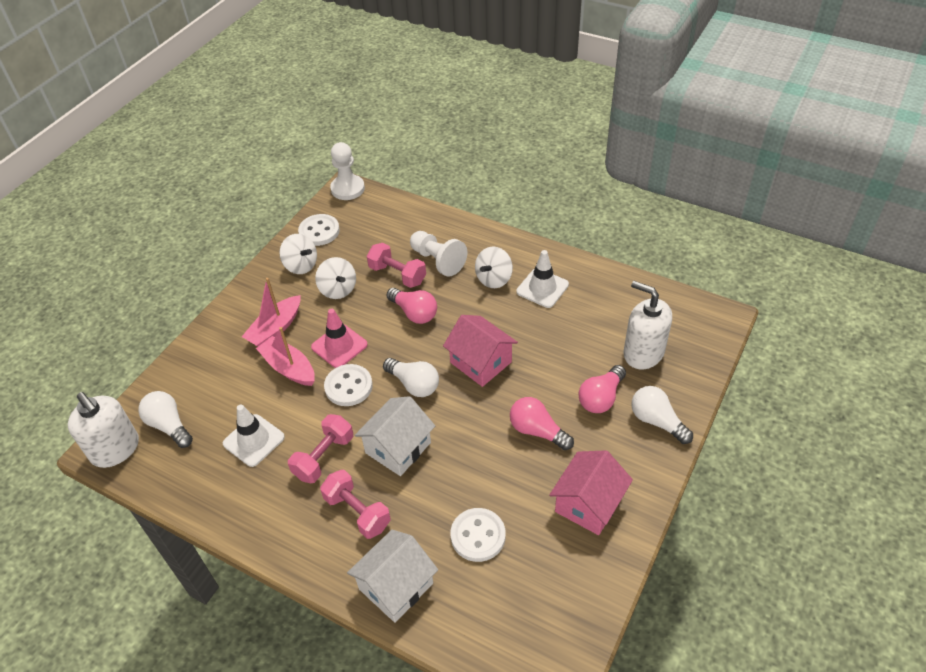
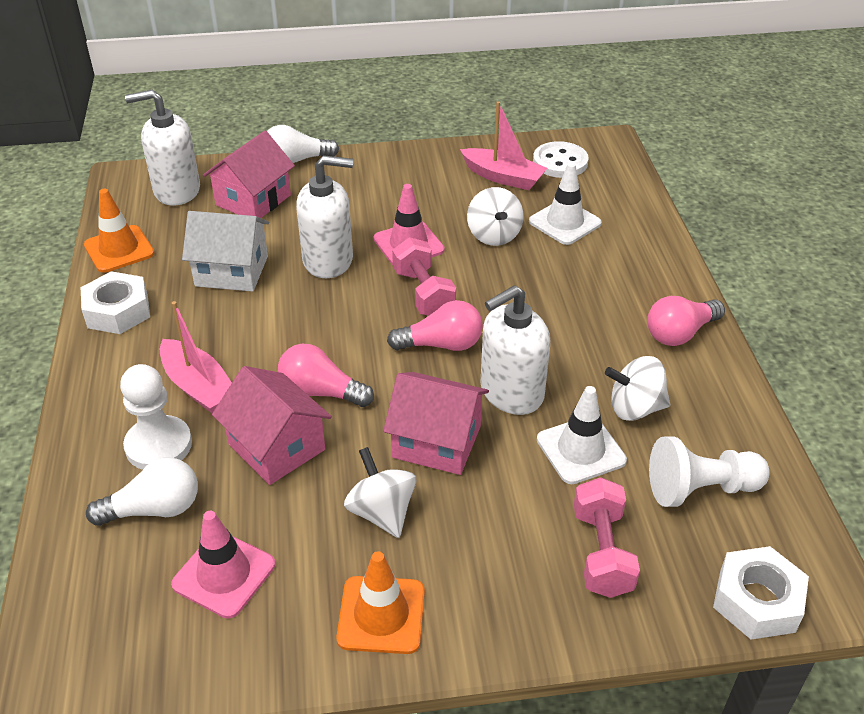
orange traffic cone: none = 0 -> [84,189,155,273] [336,551,425,654] = 2
pink dumbbell: [288,414,353,483] [320,470,391,539] [367,243,426,288] = 3 -> [392,237,456,316] [574,477,640,598] = 2
pink house: [443,315,518,387] [549,450,633,535] = 2 -> [203,131,295,218] [212,366,332,485] [383,372,489,475] = 3
pink traffic cone: [311,309,368,368] = 1 -> [171,511,275,619] [374,184,445,265] = 2
white button: [298,214,340,246] [324,364,373,406] [450,508,506,562] = 3 -> [533,141,589,178] = 1
white house: [347,530,438,623] [355,396,435,476] = 2 -> [182,211,269,292] = 1
white light bulb: [138,391,193,448] [383,358,439,397] [631,386,693,444] = 3 -> [86,457,198,526] [267,125,339,163] = 2
white nut: none = 0 -> [81,271,150,334] [713,546,809,640] = 2
white soap dispenser: [68,392,139,468] [623,281,672,369] = 2 -> [125,89,200,206] [296,155,353,278] [480,285,550,415] = 3

